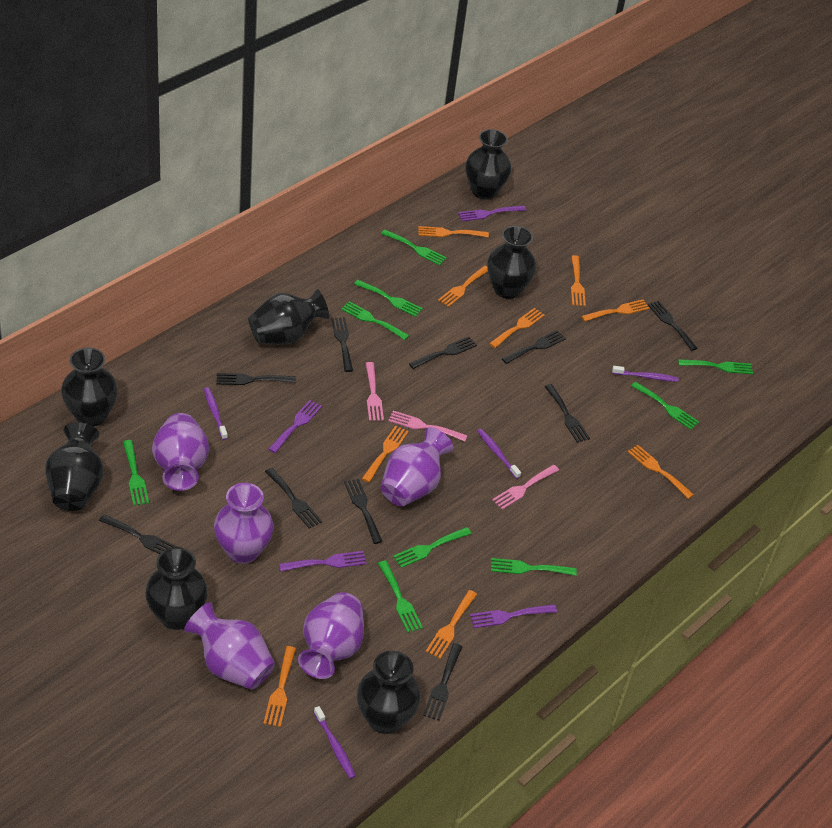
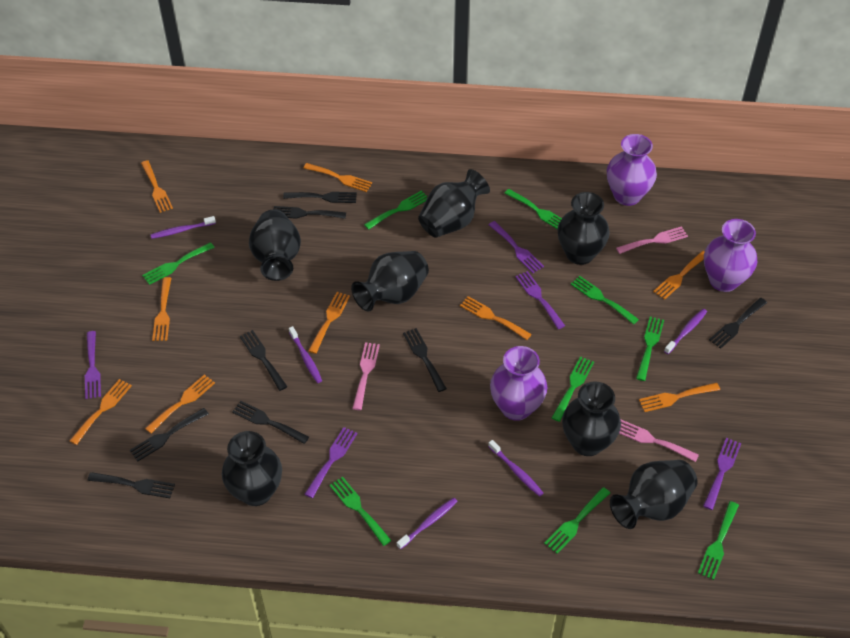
black fork: [99,514,177,554] [217,373,296,385] [265,468,322,529] [331,317,353,372] [344,478,383,544] [409,337,477,369] [423,643,463,721] [502,330,566,364] [544,384,590,443] [648,301,698,351] = 10 -> [87,472,175,498] [130,408,209,461] [232,401,309,444] [240,330,287,391] [273,206,346,219] [283,192,357,203] [403,328,447,392] [709,298,767,349] = 8
purple fork: [269,400,322,453] [279,551,367,571] [458,206,526,221] [470,604,557,628] = 4 -> [85,331,101,399] [304,427,357,498] [489,221,544,273] [515,271,565,329] [703,438,741,510] = 5
purple toothbrush: [204,387,228,440] [314,706,356,779] [477,429,521,479] [612,366,679,382] = 4 -> [151,216,216,239] [289,326,322,383] [397,498,458,550] [488,440,543,497] [664,309,707,354] = 5
purple vase: [152,413,209,491] [184,602,275,690] [214,483,274,564] [298,592,364,679] [381,427,453,506] = 5 -> [490,346,547,421] [607,134,657,206] [704,219,757,292] = 3

